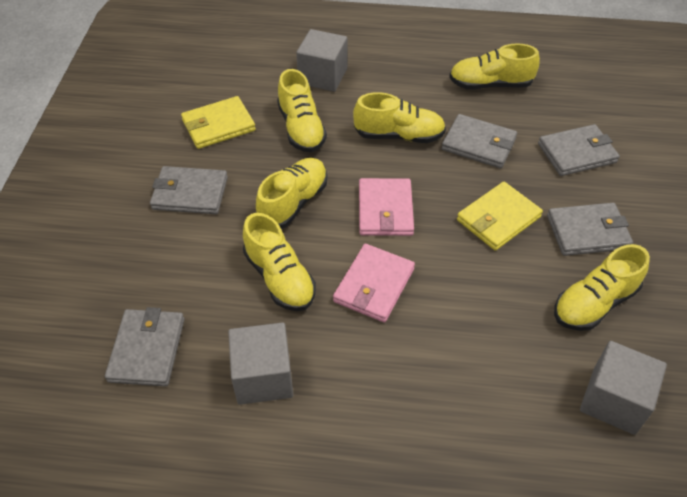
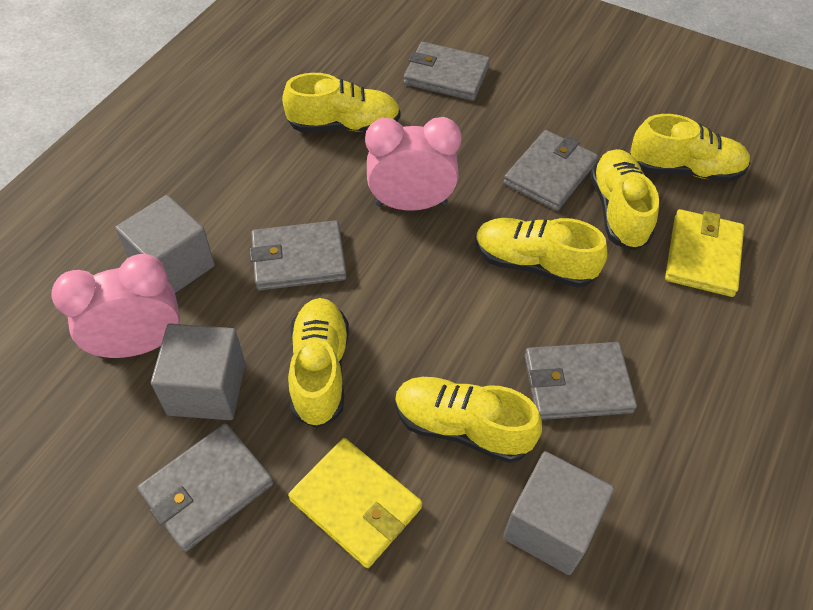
pink clock: none = 0 -> [51,254,180,358] [365,117,462,211] = 2
pink wallet: [333,244,415,322] [359,178,414,236] = 2 -> none = 0

